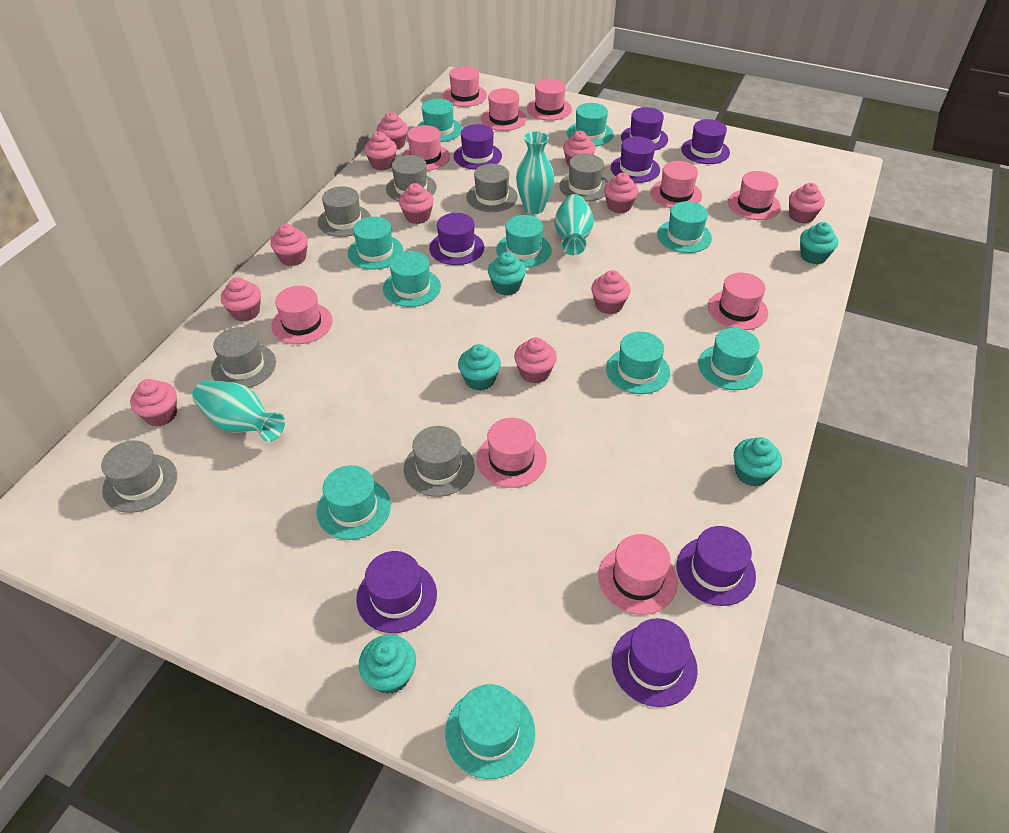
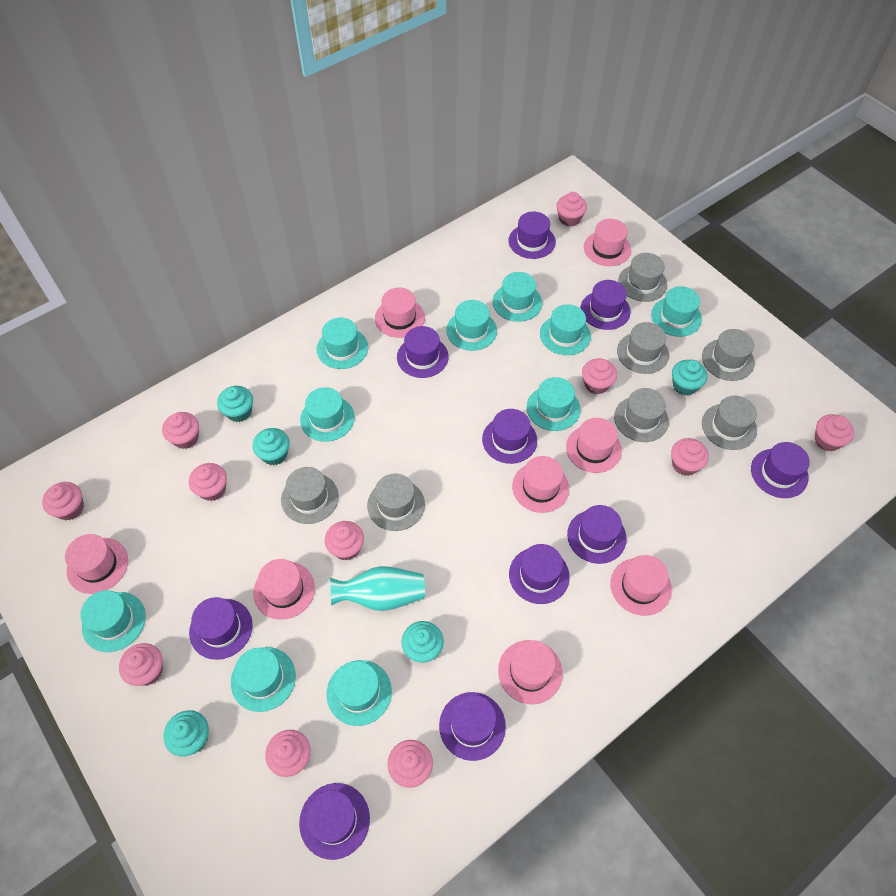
pink hat: [271,286,333,344] [402,125,450,171] [443,66,487,107] [476,418,547,488] [481,88,527,131] [527,79,572,121] [598,534,678,615] [650,161,702,208] [708,273,768,330] [728,171,781,220] = 10 -> [65,534,128,594] [253,559,315,620] [375,288,425,338] [498,640,563,704] [512,456,569,513] [566,418,622,473] [584,219,631,266] [610,555,672,616] = 8
purple hat: [356,551,437,633] [429,213,484,265] [454,124,502,170] [611,136,660,183] [612,618,698,707] [621,107,668,150] [677,526,756,606] [681,119,730,164] = 8 -> [189,597,253,660] [299,783,370,860] [397,326,449,378] [439,692,506,761] [482,409,537,464] [509,211,556,259] [509,544,570,604] [567,505,627,564] [580,280,631,330] [751,442,810,498] = 10
turquoise vase: [192,380,285,442] [516,131,554,214] [555,194,594,255] = 3 -> [330,566,425,611] = 1

